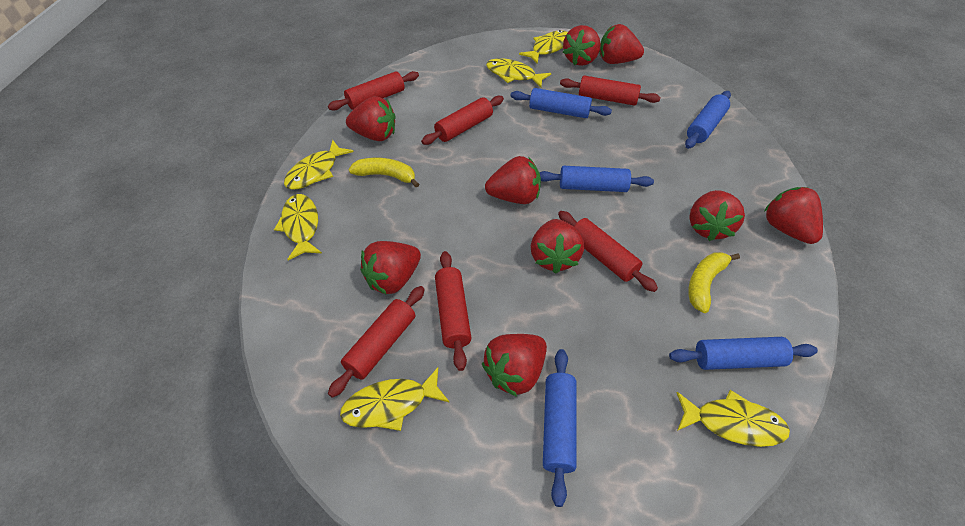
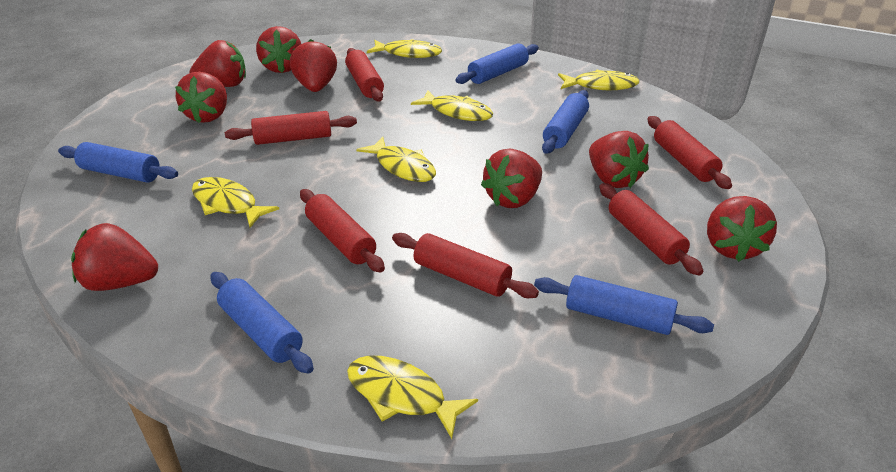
red strawberry: [346,96,395,141] [360,241,421,295] [482,334,547,397] [485,156,541,204] [531,219,584,274] [563,25,601,66] [599,24,644,64] [690,190,745,241] [764,187,823,244] = 9 -> [71,223,158,291] [175,72,227,123] [190,40,246,87] [256,26,301,73] [290,39,337,92] [481,149,542,208] [589,131,649,188] [707,196,777,262] = 8
yellow banana: [348,158,419,187] [689,252,740,313] = 2 -> none = 0

